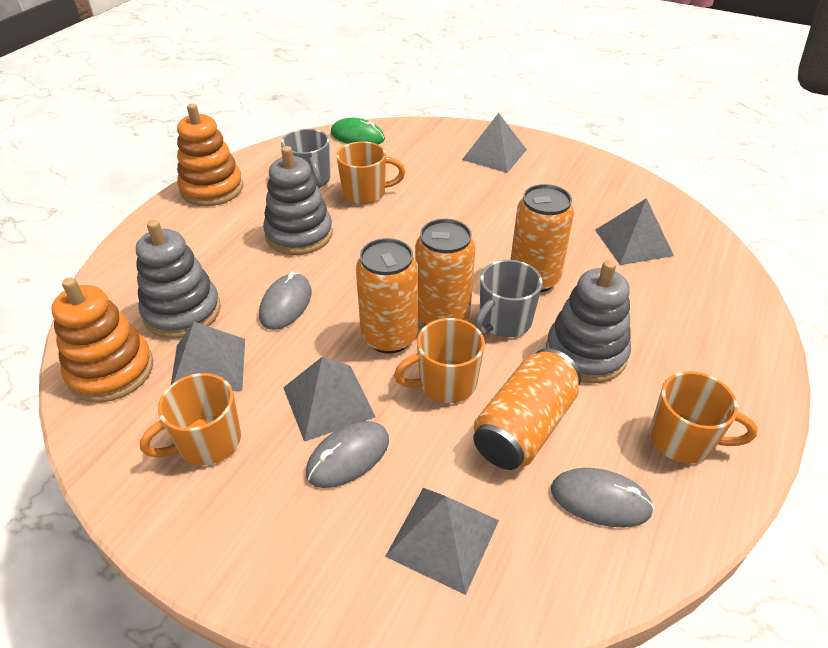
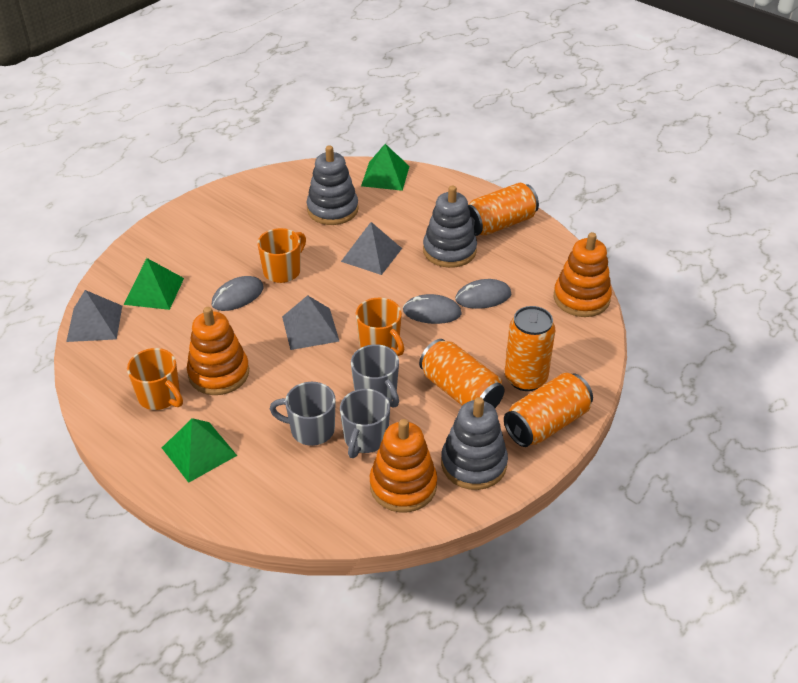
green mouse: [331,118,385,144] = 1 -> none = 0
green pyramid: none = 0 -> [124,258,184,310] [162,418,237,483] [361,144,410,191] = 3
grey mug: [281,129,331,189] [474,260,542,337] = 2 -> [270,382,336,446] [340,389,390,458] [351,344,399,408] = 3
grey pyramid: [171,322,245,391] [283,357,375,442] [385,488,499,595] [462,113,527,173] [595,198,674,265] = 5 -> [66,290,122,342] [282,295,339,350] [341,222,402,275] = 3
orange mug: [140,373,241,465] [336,141,405,204] [394,318,485,403] [650,371,758,464] = 4 -> [127,348,183,410] [257,228,306,283] [356,298,404,356] = 3
orange stacking toy: [52,278,153,403] [177,103,243,206] = 2 -> [187,307,249,395] [370,419,437,513] [554,232,612,317] = 3

